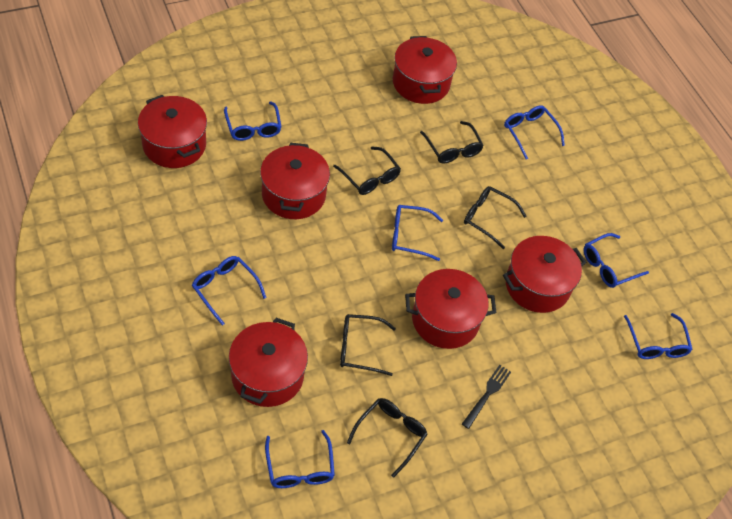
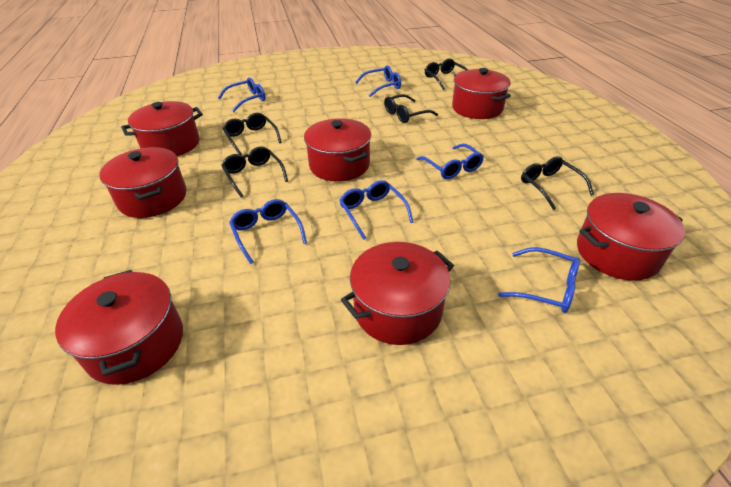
black fork: [462,365,511,429] = 1 -> none = 0
blue glasses: [192,256,267,326] [224,101,282,141] [265,430,335,488] [392,205,443,261] [504,105,565,159] [584,233,649,288] [624,313,693,359] = 7 -> [218,77,265,112] [229,199,307,264] [339,180,413,240] [355,65,401,97] [416,144,484,179] [498,247,580,313] = 6
red pot: [138,95,207,168] [229,318,308,407] [260,143,330,219] [393,36,457,104] [405,269,497,349] [503,236,586,313] = 6 -> [55,270,183,385] [100,147,186,218] [121,101,203,156] [304,118,371,182] [341,242,454,345] [452,68,511,119] [577,193,685,281] = 7

